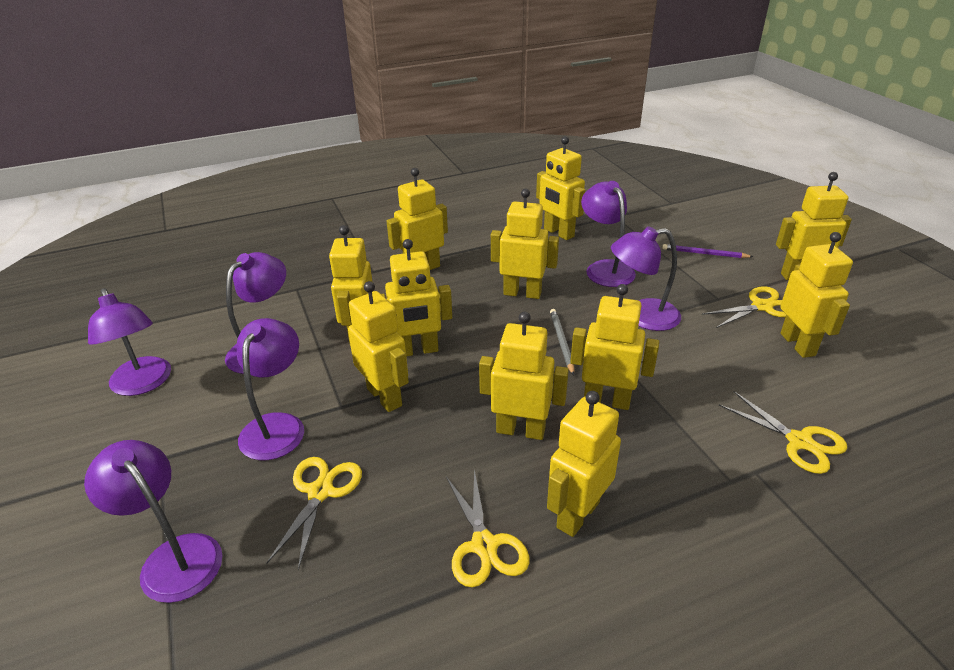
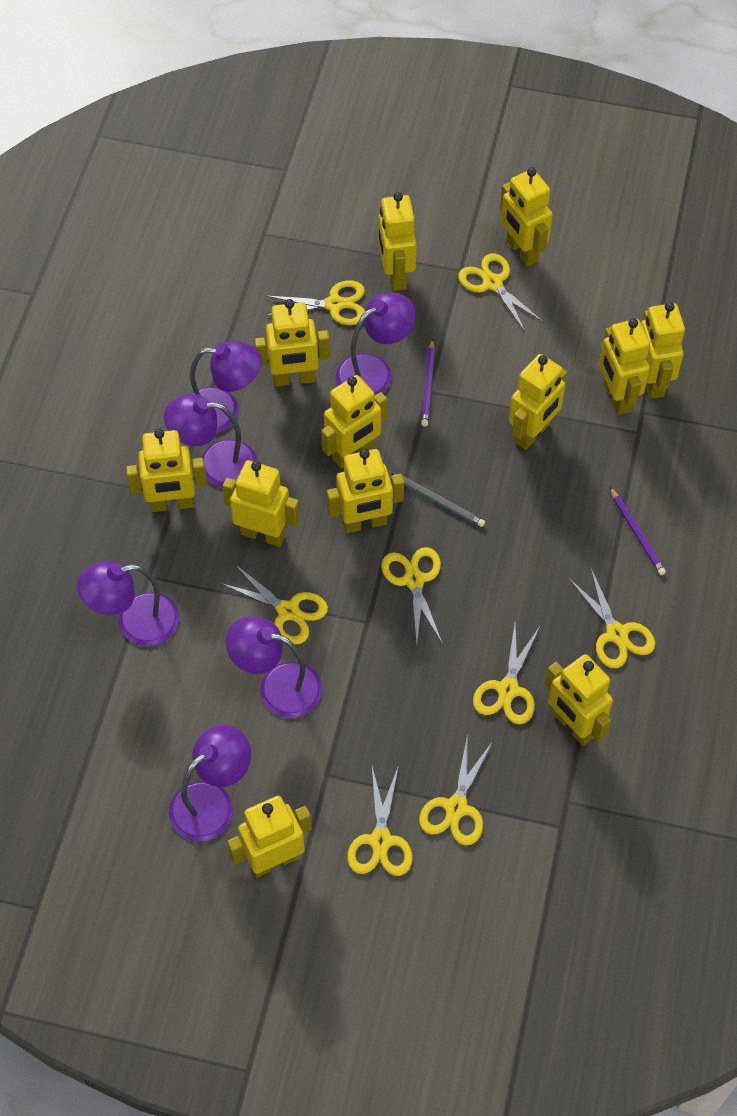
purple pencil: [662,244,753,258] = 1 -> [421,339,435,427] [610,487,666,575] = 2
yellow robot: [329,225,372,346] [348,281,409,412] [381,239,452,356] [387,168,448,270] [479,312,569,440] [491,189,559,299] [536,136,585,240] [547,391,621,537] [570,284,659,410] [776,172,852,280] [780,232,853,358] = 11 -> [126,429,207,512] [223,460,300,547] [227,796,312,877] [254,299,330,387] [321,375,388,469] [327,449,404,534] [378,192,417,291] [500,167,553,267] [509,354,567,450] [545,654,613,746] [599,318,650,415] [641,302,685,399] = 12
yellow scissors: [267,457,362,570] [446,469,530,587] [702,286,786,328] [719,391,847,474] = 4 -> [220,564,328,645] [266,280,365,325] [347,766,413,876] [381,547,442,643] [419,734,493,845] [458,253,544,332] [473,624,540,724] [568,569,655,668] = 8

